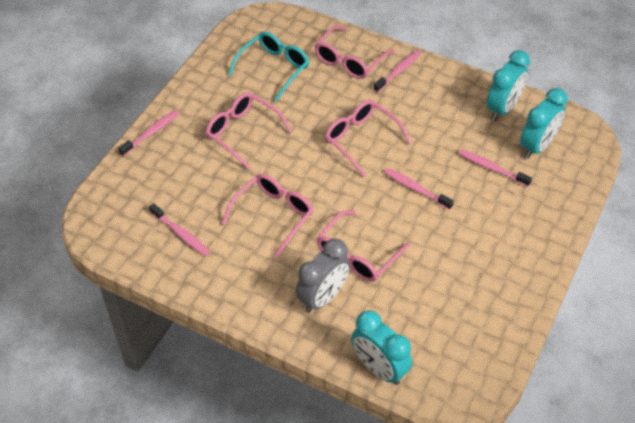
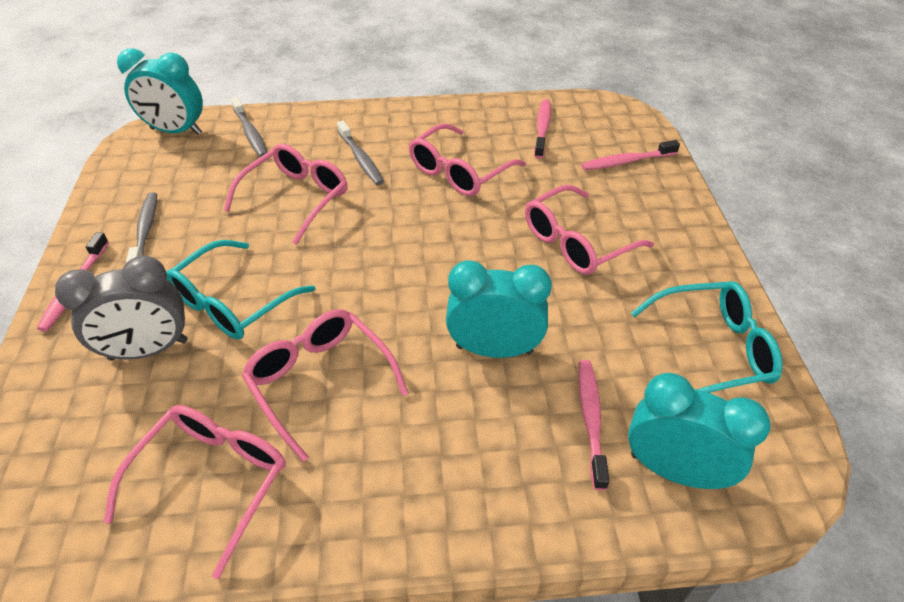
grey toothbrush: none = 0 -> [126,192,157,263] [231,97,267,157] [337,120,384,185] = 3
pink toothbrush: [118,110,179,157] [149,203,210,256] [373,50,422,92] [384,168,454,210] [459,149,532,187] = 5 -> [37,232,109,332] [534,99,551,159] [578,360,609,490] [581,140,680,170] = 4
turquoise glasses: [228,32,309,102] = 1 -> [166,240,315,340] [631,281,783,393] = 2

